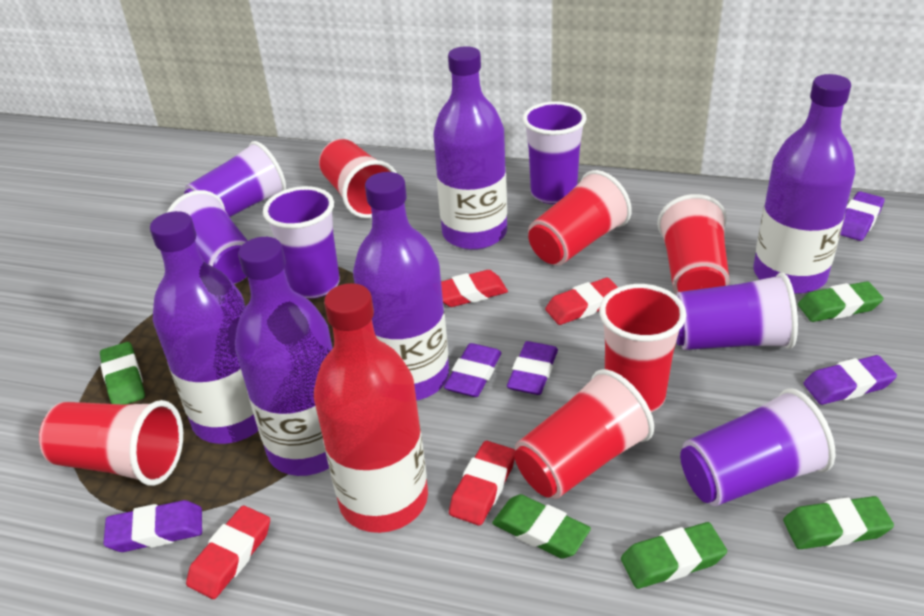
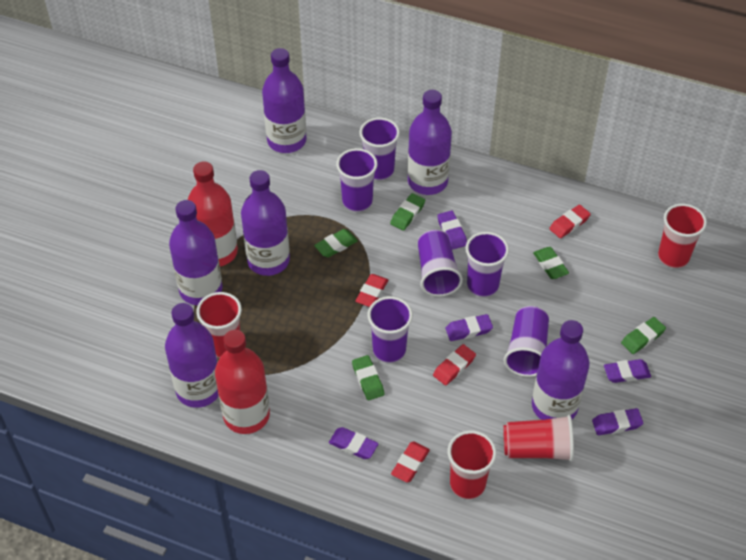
purple bottle: [150,211,258,444] [235,237,333,476] [353,172,449,400] [433,46,507,250] [753,74,855,294] = 5 -> [165,303,218,408] [169,200,223,305] [241,170,290,276] [262,48,306,153] [408,90,452,195] [532,320,590,420] = 6
red bottle: [314,283,428,533] = 1 -> [188,162,238,266] [215,330,270,434] = 2
red cup: [39,400,183,486] [319,139,397,218] [514,369,654,499] [528,170,632,266] [599,284,686,412] [657,194,730,294] = 6 -> [196,292,242,358] [448,430,497,499] [503,415,574,462] [658,204,707,268] = 4

